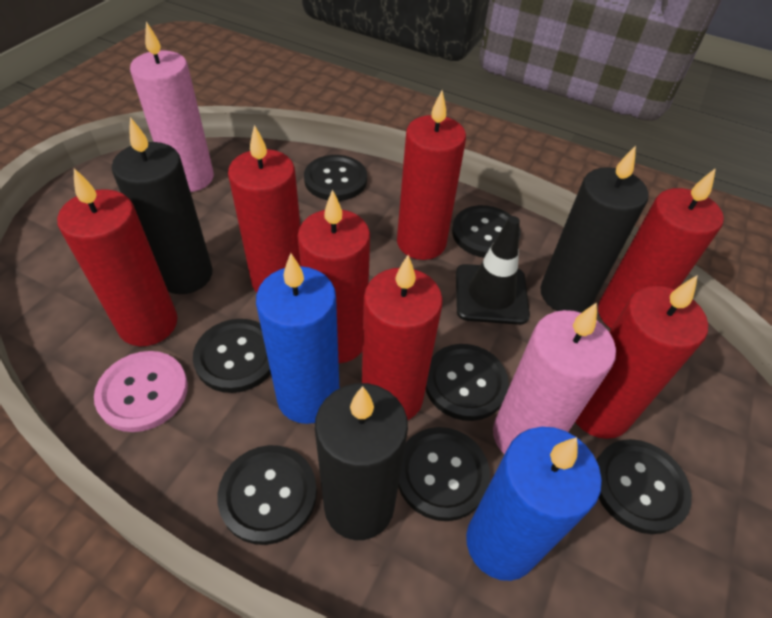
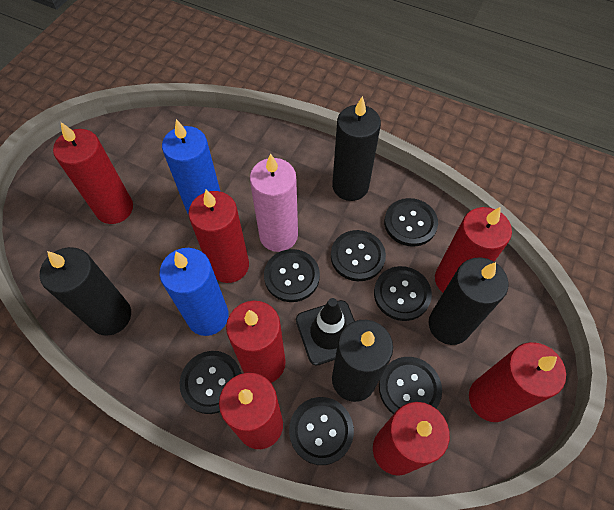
black candle: [112,117,213,294] [315,383,408,540] [540,146,649,313] = 3 -> [40,247,131,336] [332,96,381,201] [332,320,393,402] [429,257,508,345] = 4
pink button: [94,351,188,432] = 1 -> none = 0
pink candle: [130,22,214,192] [493,303,616,455] = 2 -> [250,153,298,252] = 1

